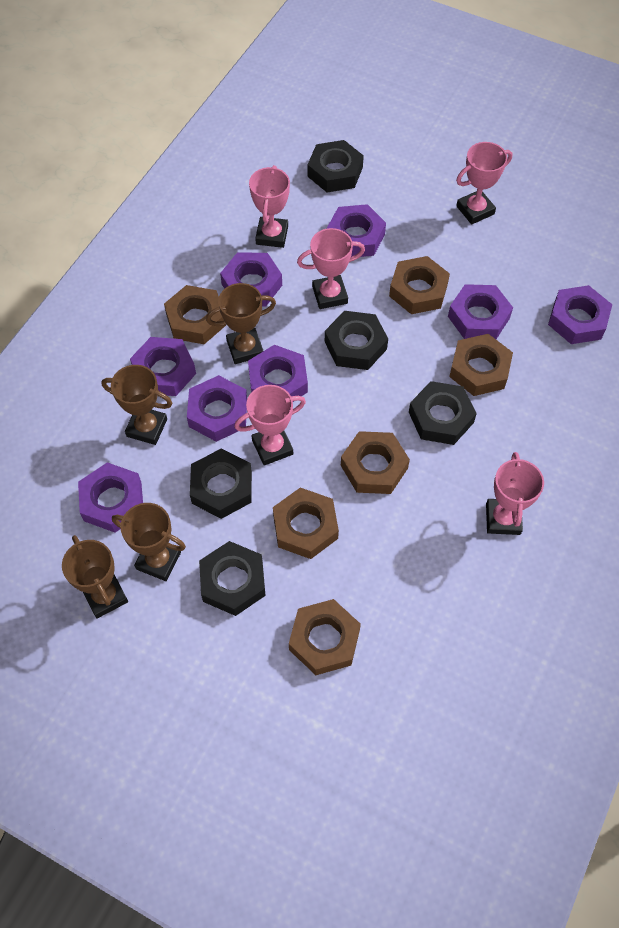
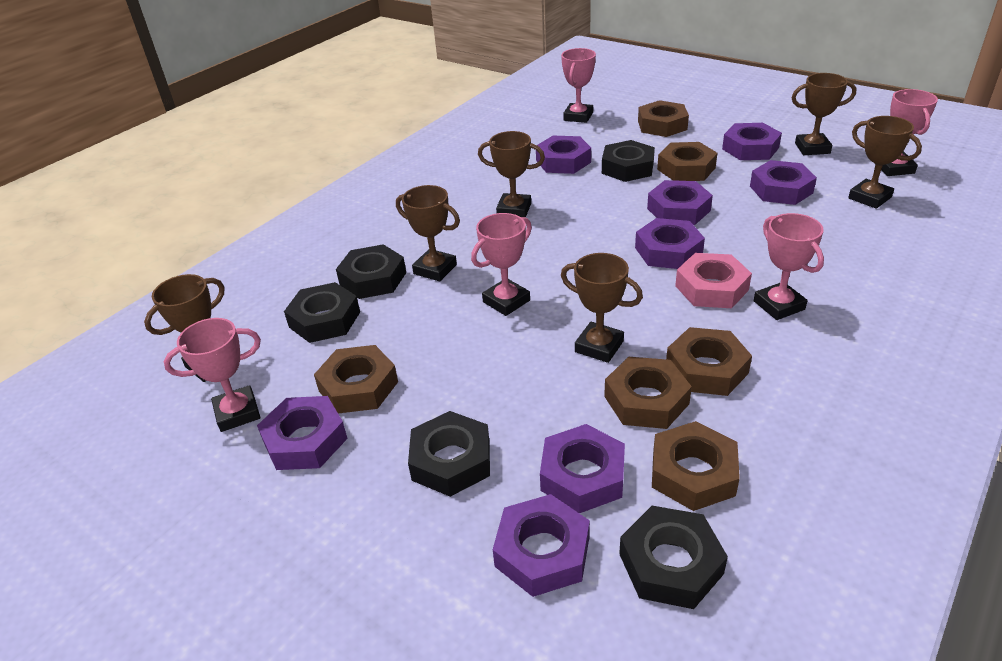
brown trophy: [62,535,128,618] [101,365,173,445] [112,503,186,581] [206,283,276,364] = 4 -> [144,274,225,382] [396,185,460,282] [478,131,545,217] [561,253,643,363] [791,73,857,155] [848,116,922,209] = 6
pink nut: none = 0 -> [675,253,752,308] = 1

